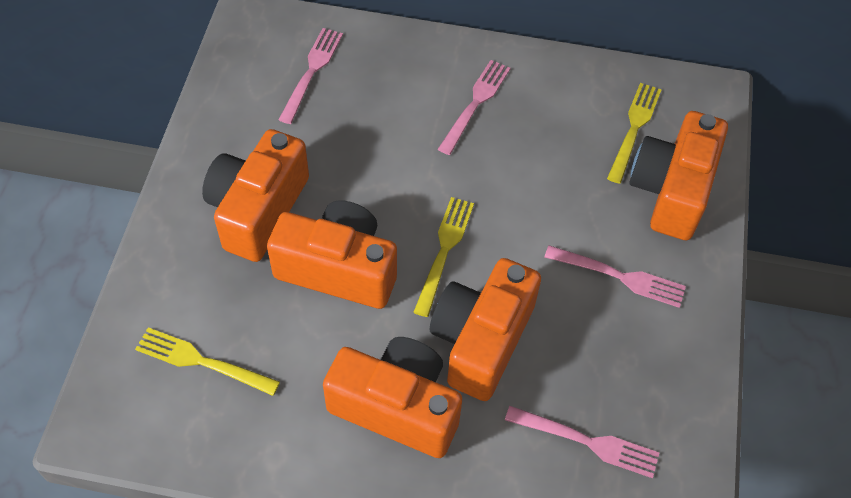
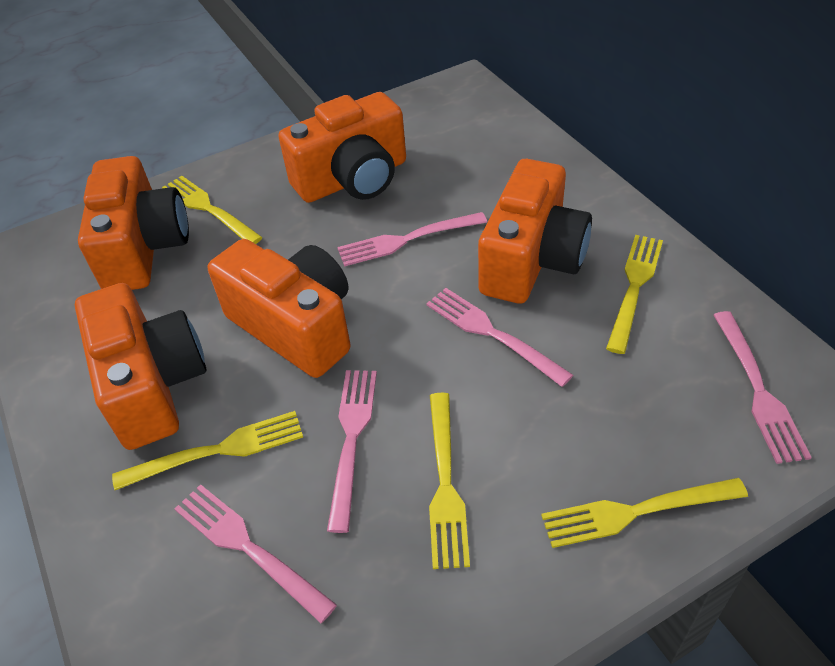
pink fork: [278,28,343,124] [438,60,511,155] [505,406,659,478] [545,245,686,308] = 4 -> [175,484,337,623] [327,370,377,533] [337,212,487,267] [426,288,573,387] [713,311,812,464] = 5
yellow fork: [135,327,280,396] [413,197,474,317] [607,83,662,184] = 3 -> [112,411,303,490] [162,176,263,244] [429,393,470,569] [541,478,748,548] [606,235,663,354] = 5

